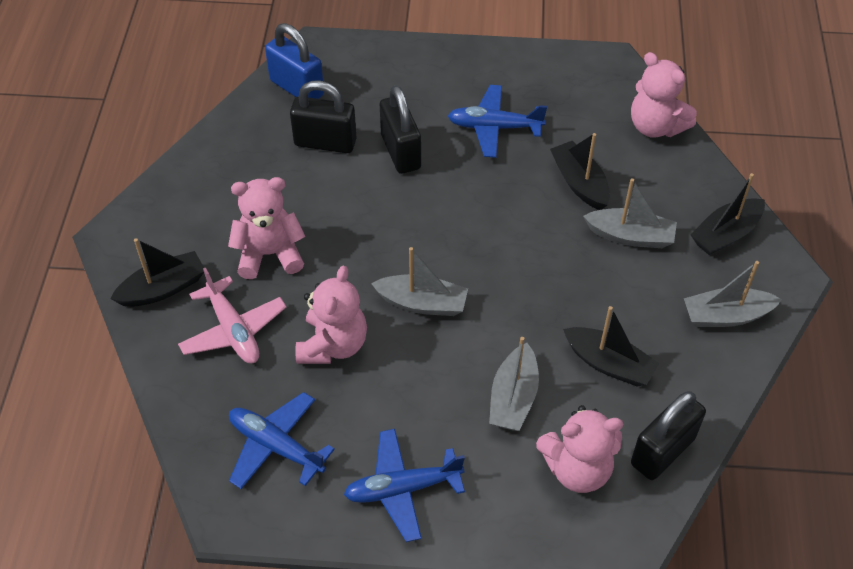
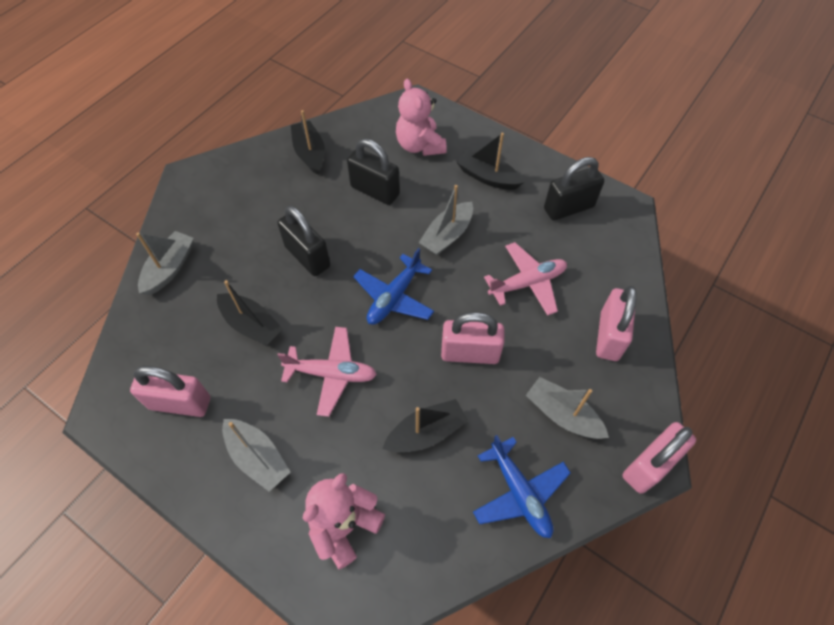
blue padlock: [265,23,324,99] = 1 -> none = 0
blue plane: [229,392,335,489] [344,429,465,542] [448,85,547,158] = 3 -> [353,248,434,325] [473,435,571,538] = 2
pink padlock: none = 0 -> [130,366,210,417] [441,312,505,364] [596,286,637,361] [623,422,696,494] = 4
pink plane: [178,267,286,363] = 1 -> [278,327,377,417] [484,242,567,316] = 2
pink teddy bear: [228,177,305,279] [295,266,367,364] [536,405,623,493] [631,52,697,138] = 4 -> [303,473,385,569] [396,79,447,156] = 2

